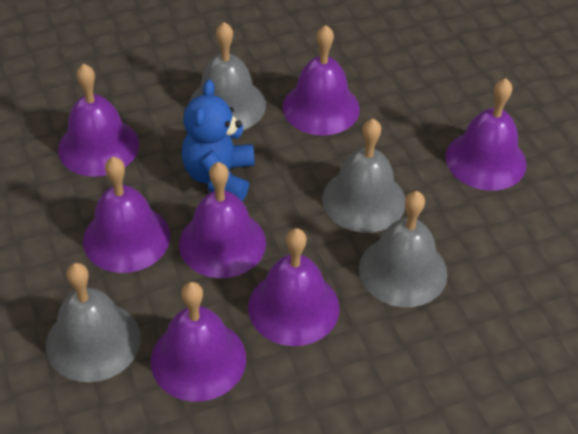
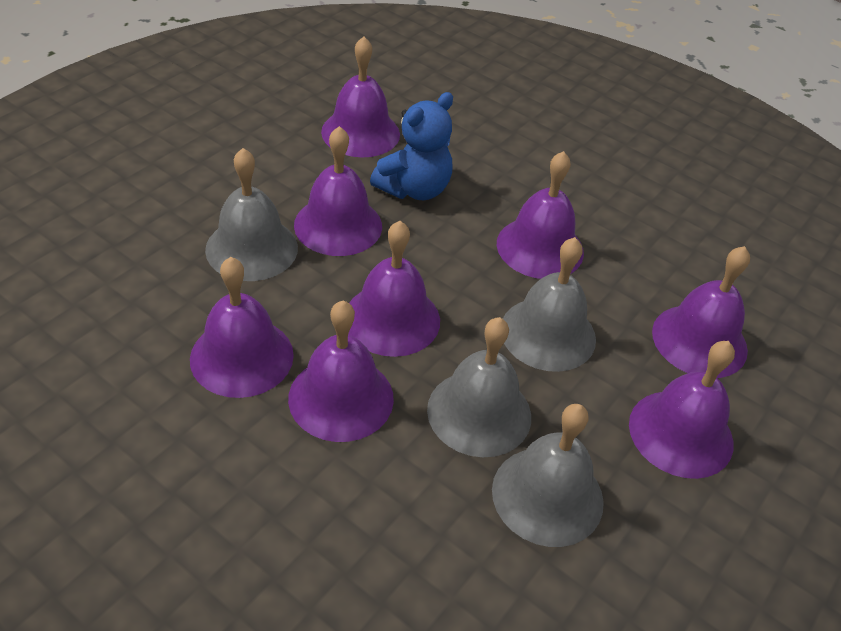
purple bell: [58,64,139,177] [83,157,170,273] [151,282,246,402] [179,162,266,278] [248,228,340,346] [283,25,360,136] [445,78,527,190] = 7 -> [190,257,294,398] [288,301,394,442] [294,126,382,256] [321,36,400,158] [348,221,440,357] [497,151,584,279] [629,341,735,479] [652,246,750,378] = 8

